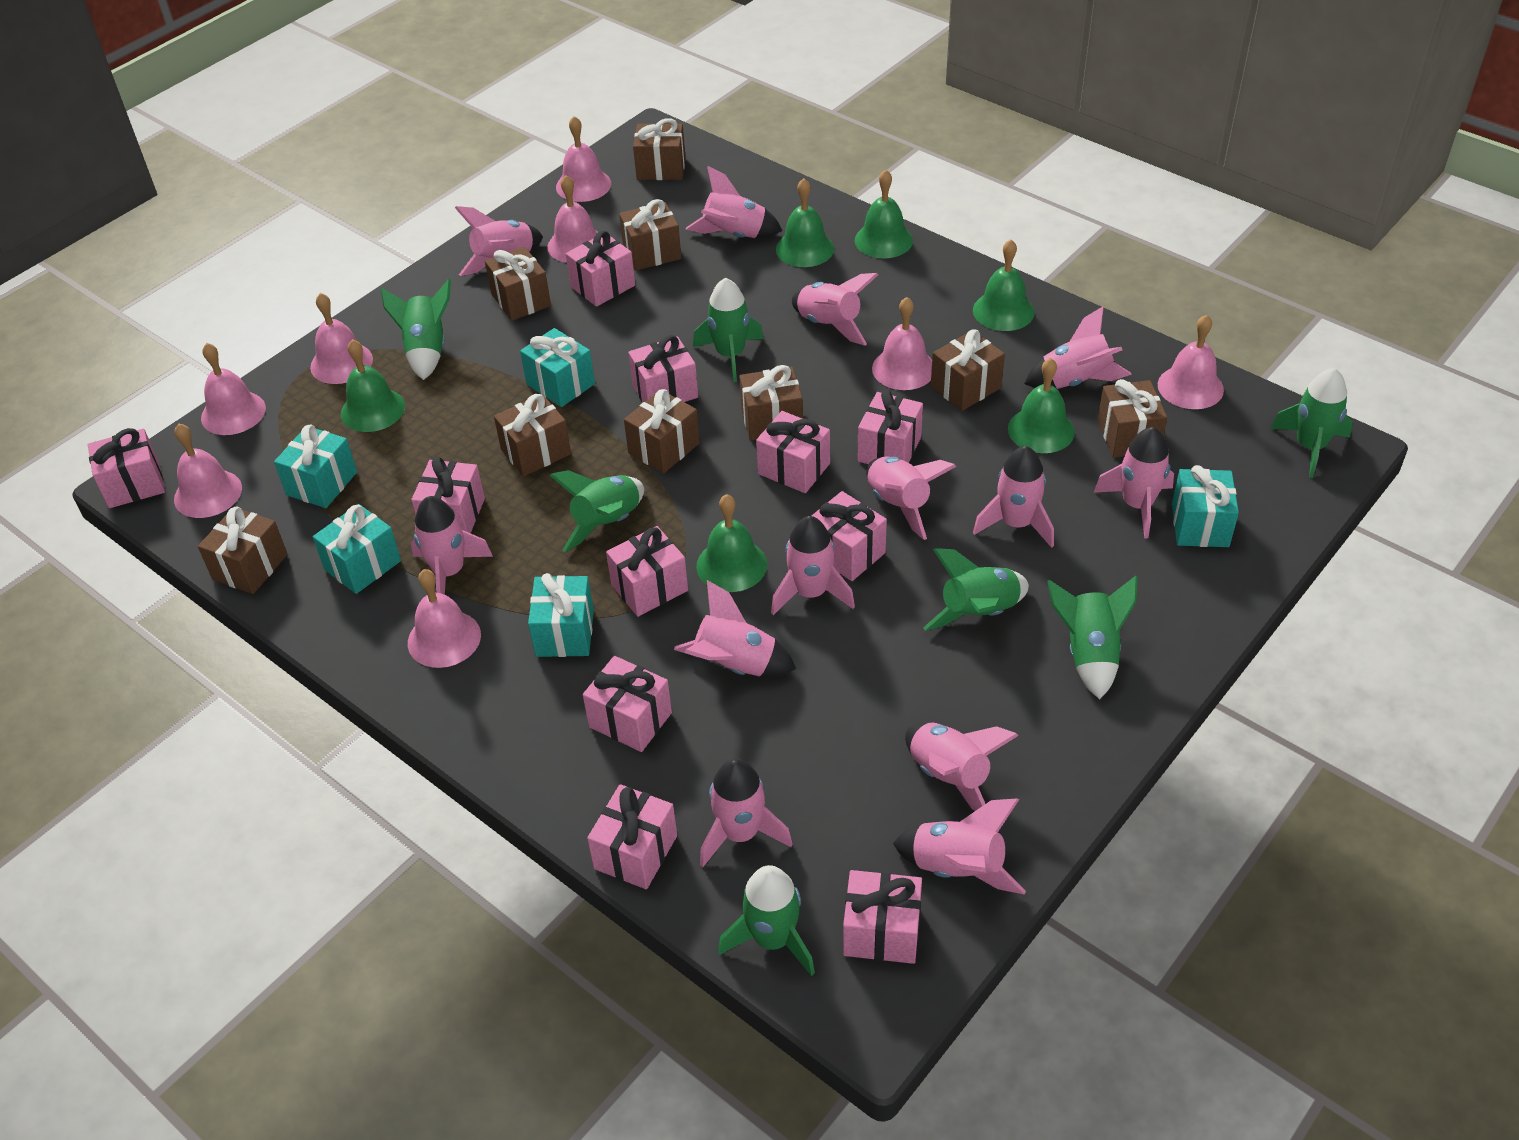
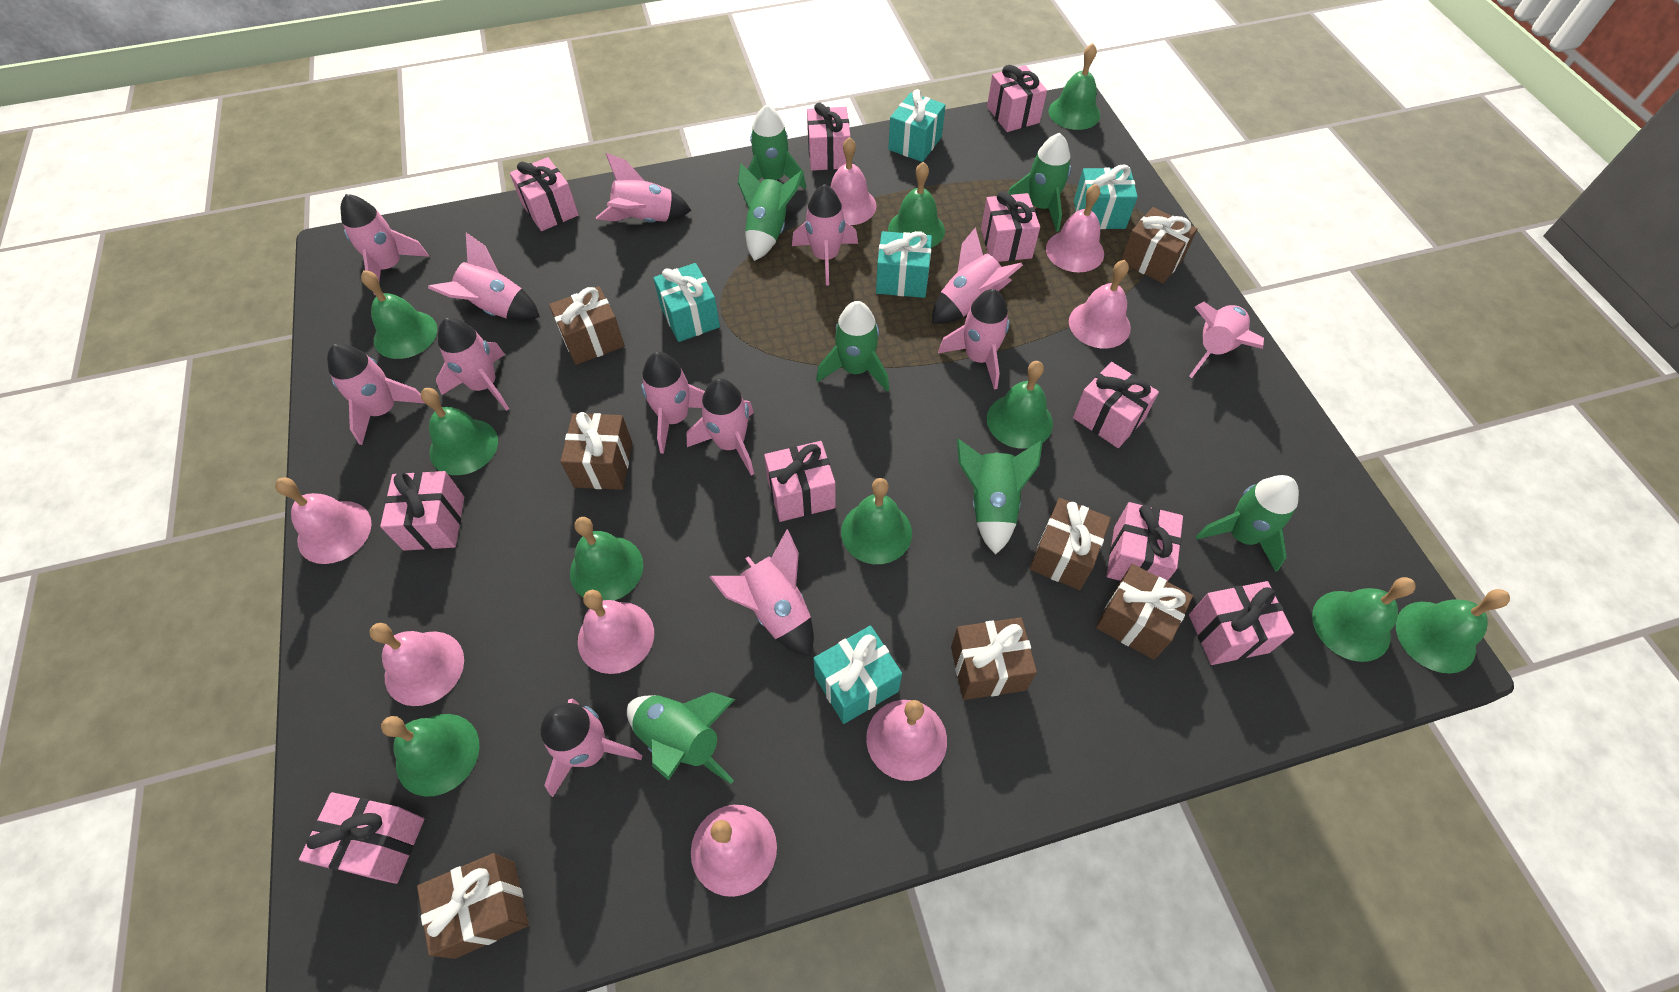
brown gift: [198,506,288,594] [485,246,551,321] [494,394,571,476] [619,199,681,270] [624,389,700,473] [633,118,685,180] [739,365,803,440] [931,329,1005,411] [1097,379,1167,458] = 9 -> [417,853,529,959] [549,286,625,365] [560,412,633,490] [951,617,1037,700] [1030,498,1111,590] [1096,564,1193,660] [1120,207,1197,284] = 7
green bell: [341,339,405,432] [696,494,767,592] [776,178,834,267] [855,170,913,258] [973,239,1035,331] [1008,358,1075,453] = 6 -> [361,270,437,359] [381,714,480,797] [421,388,498,475] [570,517,643,601] [841,478,912,564] [888,162,945,248] [987,361,1053,449] [1048,43,1100,130] [1312,577,1416,662] [1396,589,1510,674] = 10
pink gift: [88,428,165,508] [411,457,485,533] [566,231,635,307] [583,656,672,752] [587,784,677,889] [606,526,688,617] [628,335,698,402] [756,411,830,493] [811,491,887,581] [843,870,922,964] [858,390,923,464] = 11 -> [299,792,424,884] [380,471,464,551] [510,157,579,231] [764,441,836,522] [807,103,851,171] [981,191,1040,262] [987,65,1047,132] [1073,362,1159,448] [1107,502,1183,581] [1189,581,1294,665] = 10

